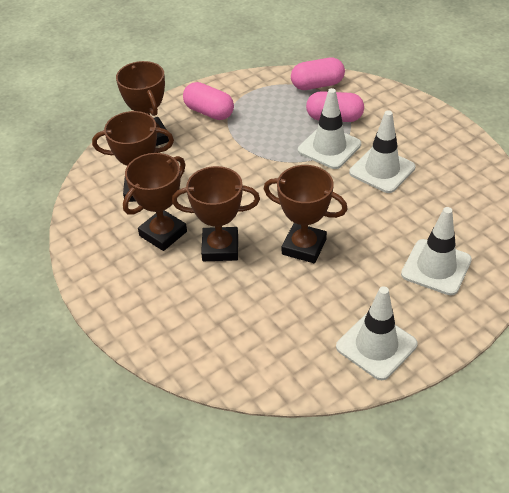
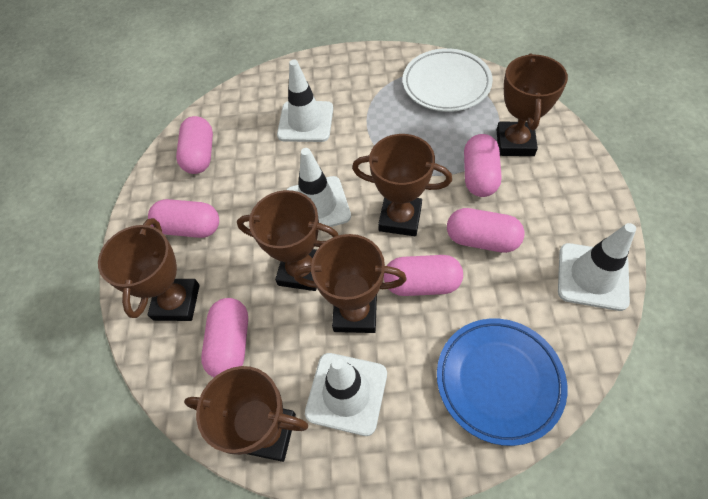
blue plate: none = 0 -> [437,318,567,446] = 1
brown trophy: [92,111,174,202] [116,61,169,146] [123,153,187,251] [172,166,260,261] [264,165,348,263] = 5 -> [98,218,200,321] [184,366,308,462] [237,190,339,291] [294,234,406,333] [352,134,452,236] [497,53,568,156] = 6
pink capsule: [183,82,234,120] [291,57,345,90] [306,91,364,122] = 3 -> [148,199,219,238] [176,116,213,174] [201,298,248,377] [384,255,463,296] [447,208,525,253] [464,134,502,197] = 6
white plate: none = 0 -> [403,48,493,112] = 1

